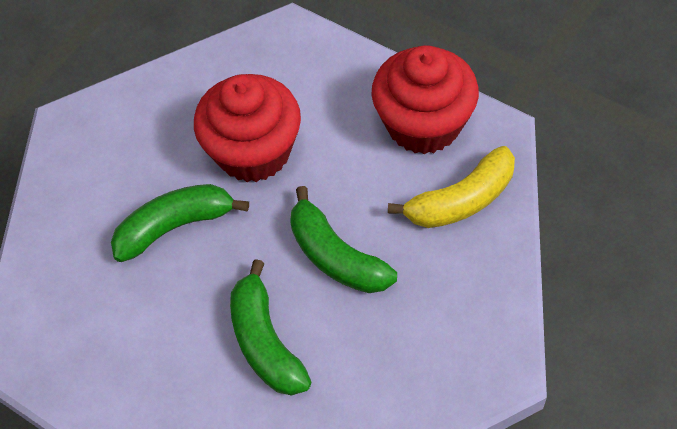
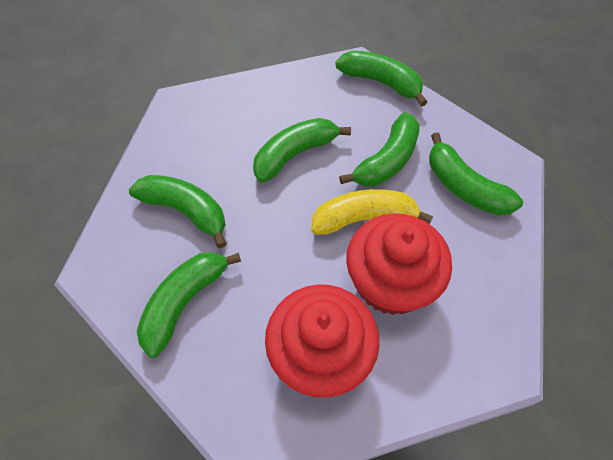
green banana: [111,184,249,262] [230,259,311,396] [290,186,397,293] = 3 -> [129,175,227,248] [137,252,241,358] [253,118,351,183] [335,51,427,107] [339,112,420,187] [429,132,523,216] = 6

